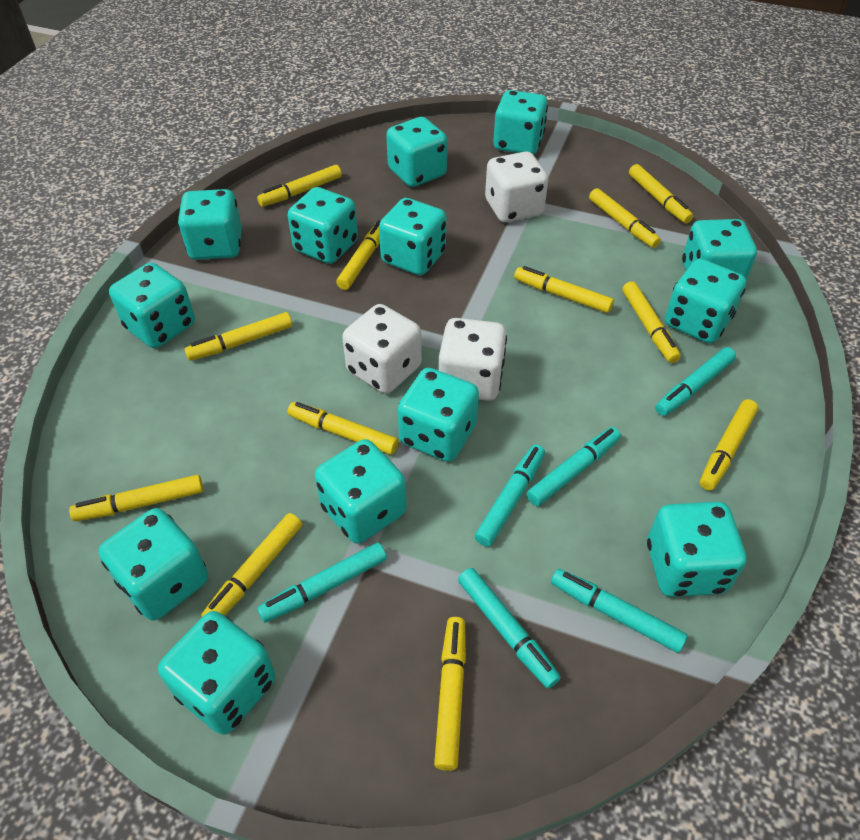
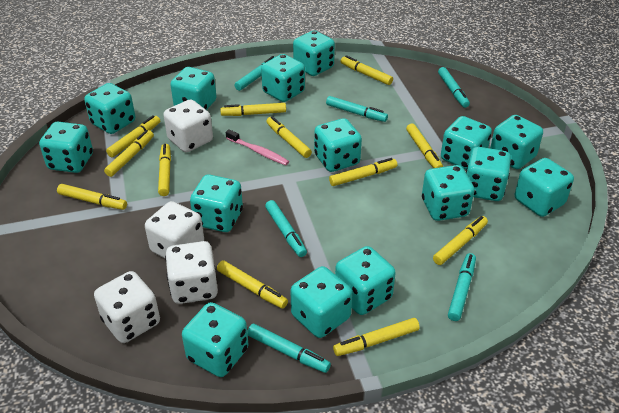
pink toothbrush: none = 0 -> [226,129,289,165] = 1
turquoise dice: [99,508,208,621] [109,263,195,348] [158,611,275,734] [178,189,242,260] [288,187,358,264] [315,439,406,544] [379,198,447,275] [386,117,448,187] [398,368,479,462] [493,90,548,155] [647,501,747,597] [665,259,746,343] [682,219,757,280] = 13 -> [39,122,93,173] [84,83,135,134] [170,67,217,110] [182,302,248,377] [190,175,243,232] [261,54,305,102] [290,266,352,338] [293,30,335,76] [314,118,362,172] [335,246,396,315] [422,165,474,221] [441,116,492,170] [466,147,511,201] [490,115,543,169] [515,158,574,217] = 15
white dice: [342,304,422,394] [439,318,507,401] [485,151,548,223] = 3 -> [94,271,160,343] [145,201,204,258] [163,99,213,152] [165,241,218,304] = 4

